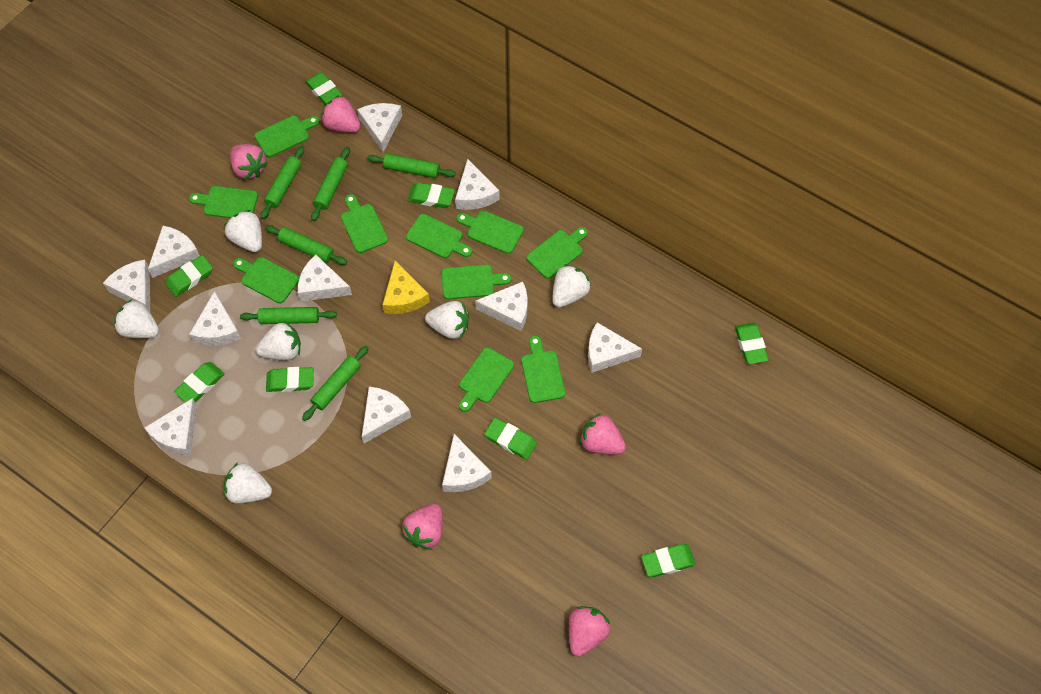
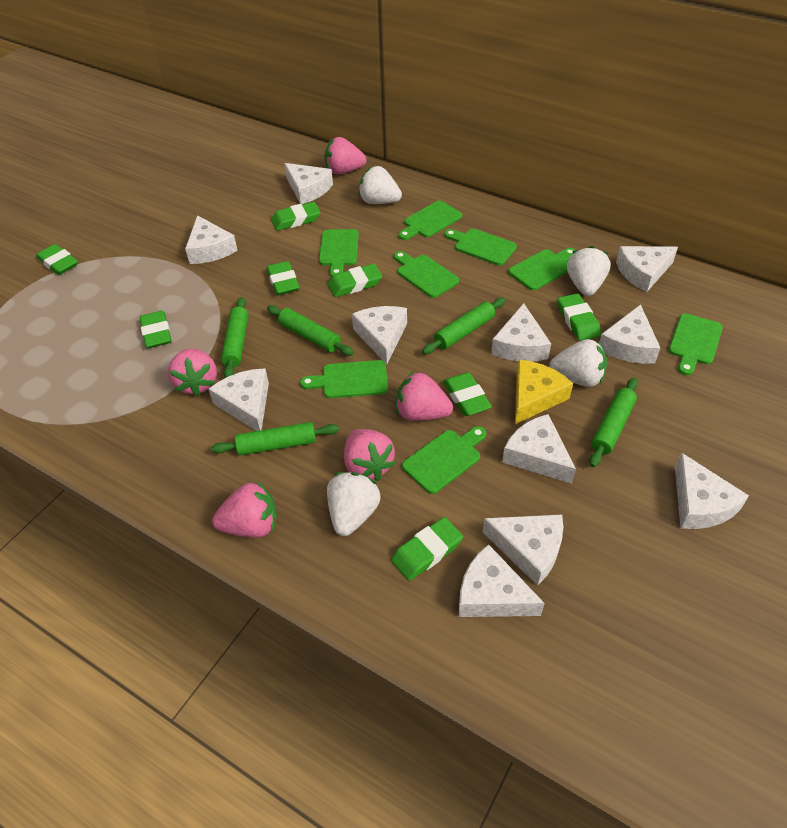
green cutting board: [189,186,258,218] [233,257,299,303] [255,116,320,157] [341,194,388,253] [406,214,472,258] [441,264,511,299] [456,211,524,254] [459,347,514,412] [521,336,565,403] [527,227,588,279] = 10 -> [300,360,388,398] [319,229,359,277] [394,251,459,298] [398,200,462,240] [402,426,486,494] [444,229,517,266] [508,248,575,290] [669,313,723,375] = 8
green rolling pin: [240,307,337,324] [261,146,304,219] [265,225,347,265] [302,346,368,421] [311,147,350,221] [368,154,456,178] = 6 -> [211,422,339,455] [221,297,248,378] [267,305,354,356] [422,298,506,354] [589,378,638,467] = 5
white strawberry: [114,299,159,338] [224,210,262,252] [224,463,272,504] [256,322,301,360] [425,301,469,339] [553,264,591,308] = 6 -> [327,472,381,536] [358,166,402,204] [549,339,607,387] [567,246,610,296] = 4

